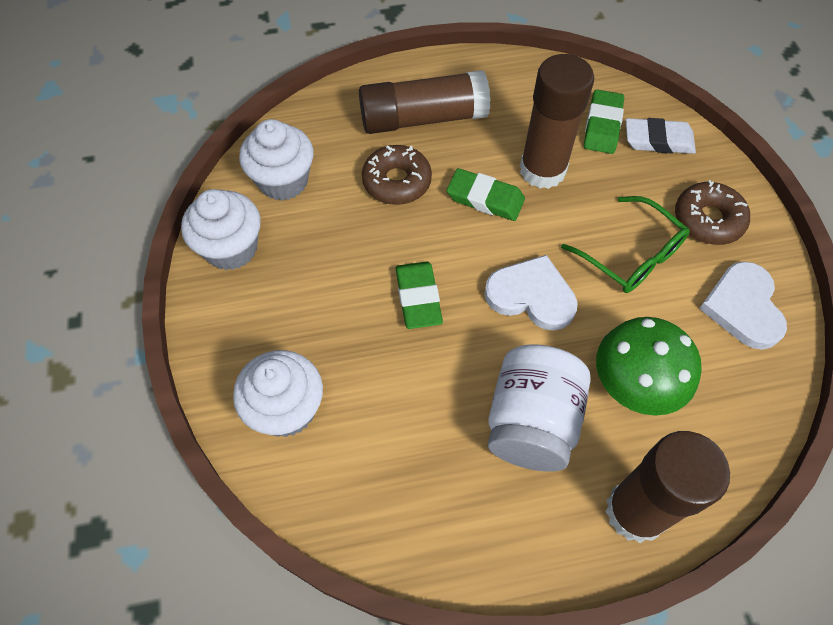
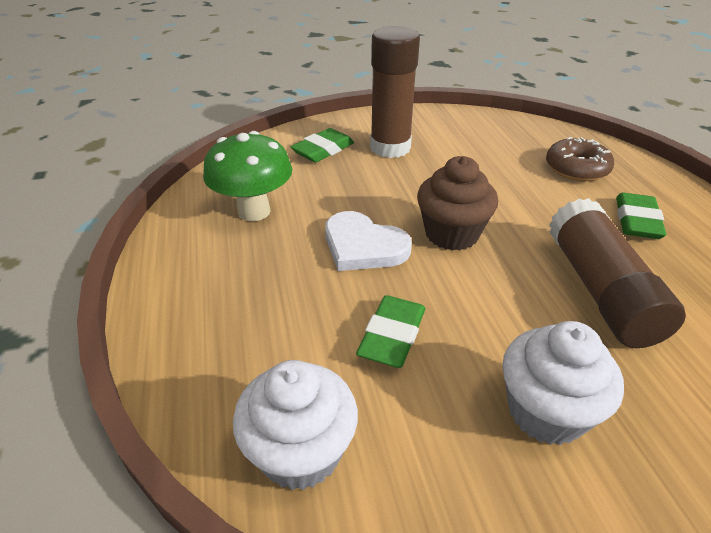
brown cupcake: none = 0 -> [417,156,498,251] = 1
brown donut: [362,145,432,205] [675,180,750,245] = 2 -> [546,137,614,181] = 1
brown glue stick: [359,70,490,134] [520,54,594,189] [606,431,730,543] = 3 -> [370,26,420,158] [549,198,686,348] = 2
green glasses: [561,196,689,293] = 1 -> none = 0
white cupcake: [181,189,261,270] [233,350,323,437] [239,119,313,201] = 3 -> [233,360,358,490] [502,321,624,445] = 2
white eraser: [626,118,696,154] = 1 -> none = 0
white heart: [484,255,578,331] [699,261,787,350] = 2 -> [325,211,412,271] = 1
white jar: [488,344,590,472] = 1 -> none = 0

